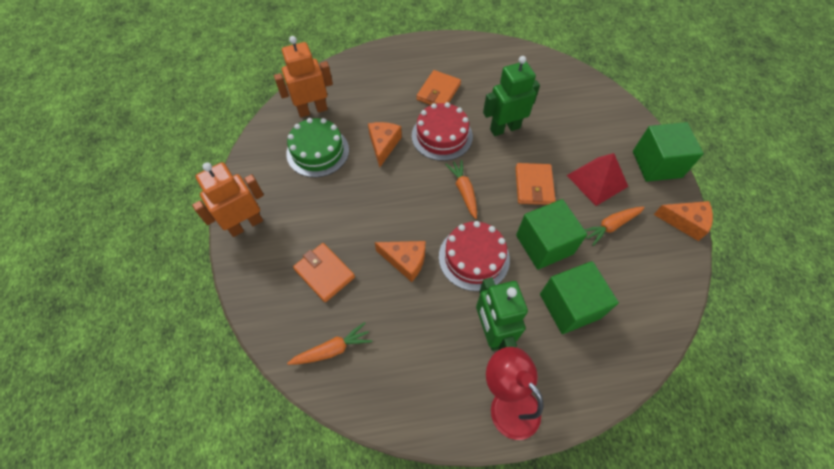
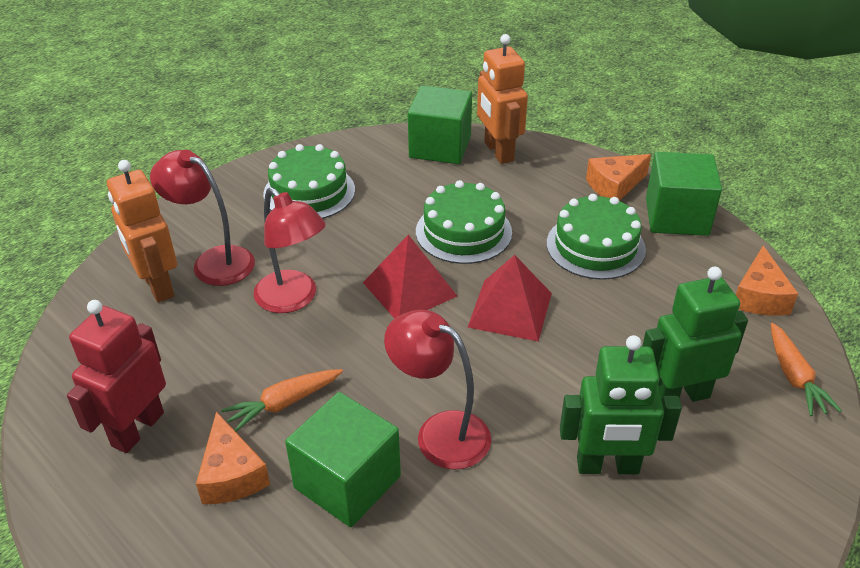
green cake: [286,118,349,177] = 1 -> [263,144,355,219] [416,180,512,264] [547,194,646,280] = 3
orange carrot: [287,322,372,365] [445,160,477,219] [584,207,645,246] = 3 -> [221,369,343,432] [771,323,842,416] = 2
orange wallet: [293,243,355,302] [416,70,461,105] [516,163,556,205] = 3 -> none = 0
red cake: [412,102,473,161] [439,221,510,291] = 2 -> none = 0
red lamp: [486,347,543,440] = 1 -> [150,150,255,286] [254,187,326,313] [384,310,491,470] = 3
red pyramid: [567,153,628,206] = 1 -> [363,235,457,319] [468,255,552,342] = 2
red robot: none = 0 -> [67,300,166,453] = 1

